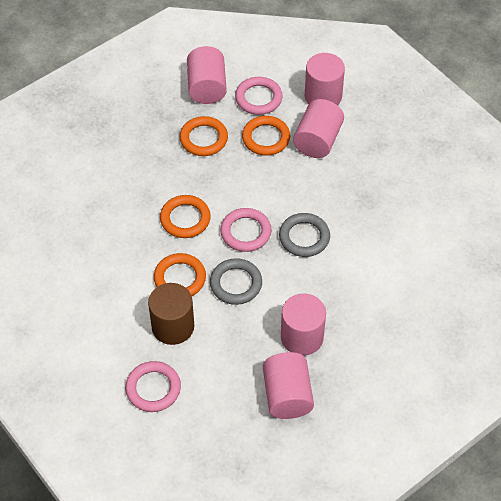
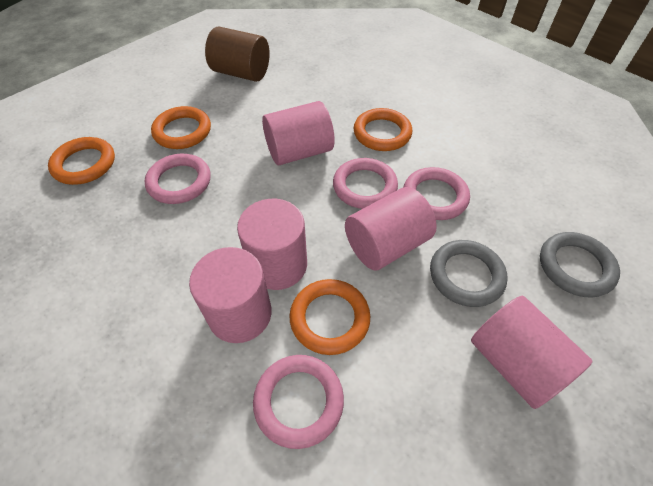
pink ring: [125,361,181,412] [220,208,271,252] [235,77,283,115] = 3 -> [145,154,211,204] [253,355,344,449] [333,158,398,209] [404,167,470,220] = 4

